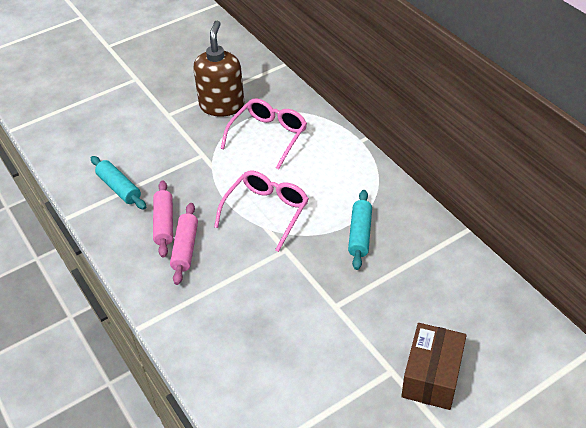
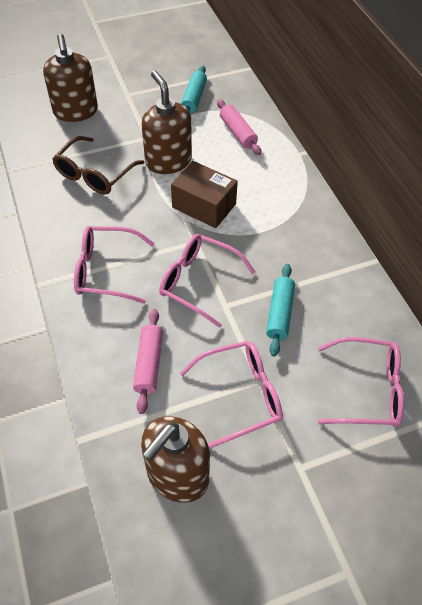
brown glasses: none = 0 -> [52,136,144,195] = 1
brown soap dispenser: [193,21,244,117] = 1 -> [43,34,98,122] [141,71,192,174] [141,416,210,503] = 3
pink glasses: [214,171,309,252] [221,98,307,169] = 2 -> [74,226,155,304] [159,234,255,328] [180,341,283,449] [318,337,404,427] = 4

